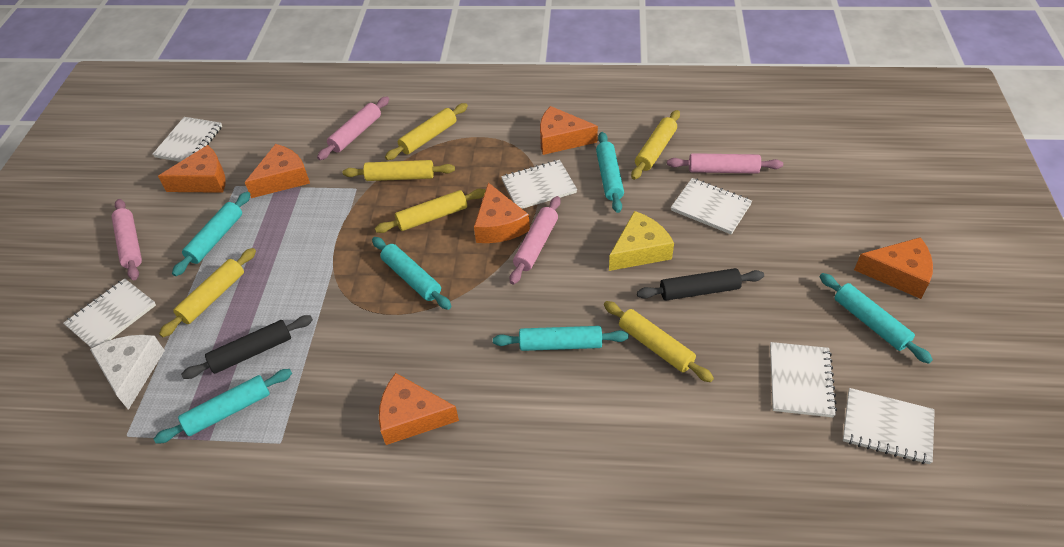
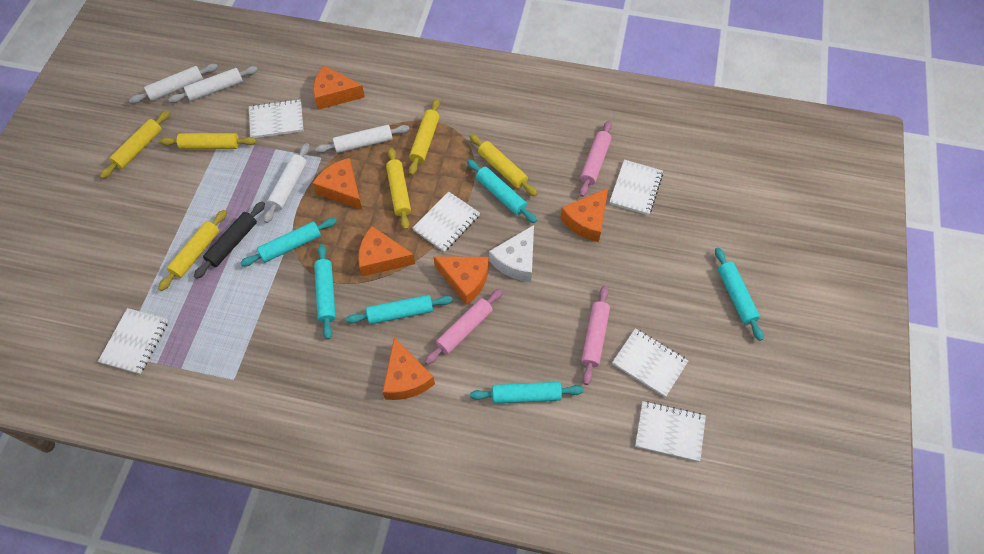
black rolling pin: [181,315,313,379] [637,268,764,301] = 2 -> [194,201,265,279] = 1
pink rolling pin: [112,199,142,280] [317,96,389,160] [510,196,561,285] [667,153,783,174] = 4 -> [425,289,503,365] [579,121,612,197] [581,286,610,385] = 3
white rolling pin: none = 0 -> [129,64,218,104] [168,66,258,103] [264,143,309,223] [315,125,410,153] = 4
yellow cheese: [609,211,674,271] = 1 -> none = 0

